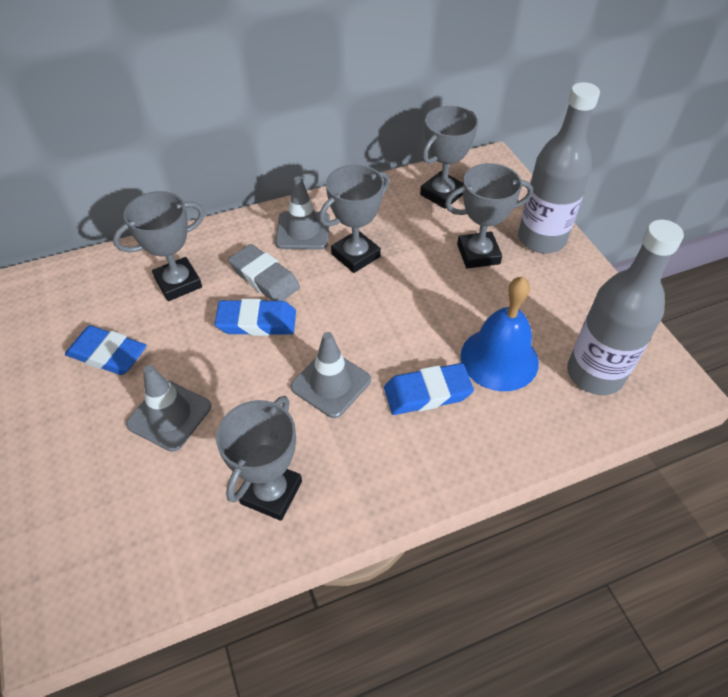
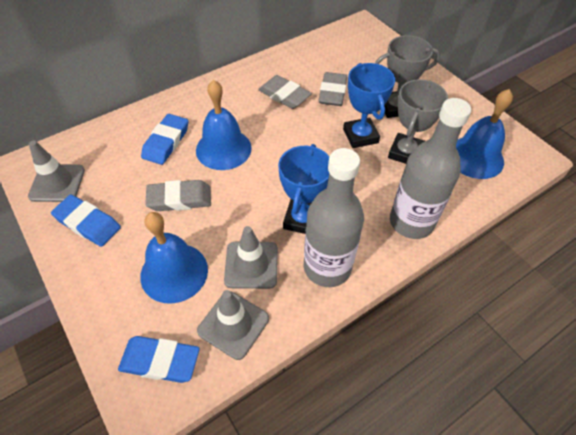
blue bell: [461,276,539,391] = 1 -> [140,212,208,304] [196,80,252,170] [456,89,513,179] = 3
blue trophy: none = 0 -> [278,144,329,234] [343,63,395,148] = 2
grey eraser: [228,244,300,301] = 1 -> [145,180,211,211] [258,75,312,109] [318,72,347,106] = 3
grey trophy: [113,191,205,301] [216,396,302,521] [319,165,390,273] [420,106,478,209] [445,163,533,269] = 5 -> [375,35,440,118] [388,79,448,164] = 2

